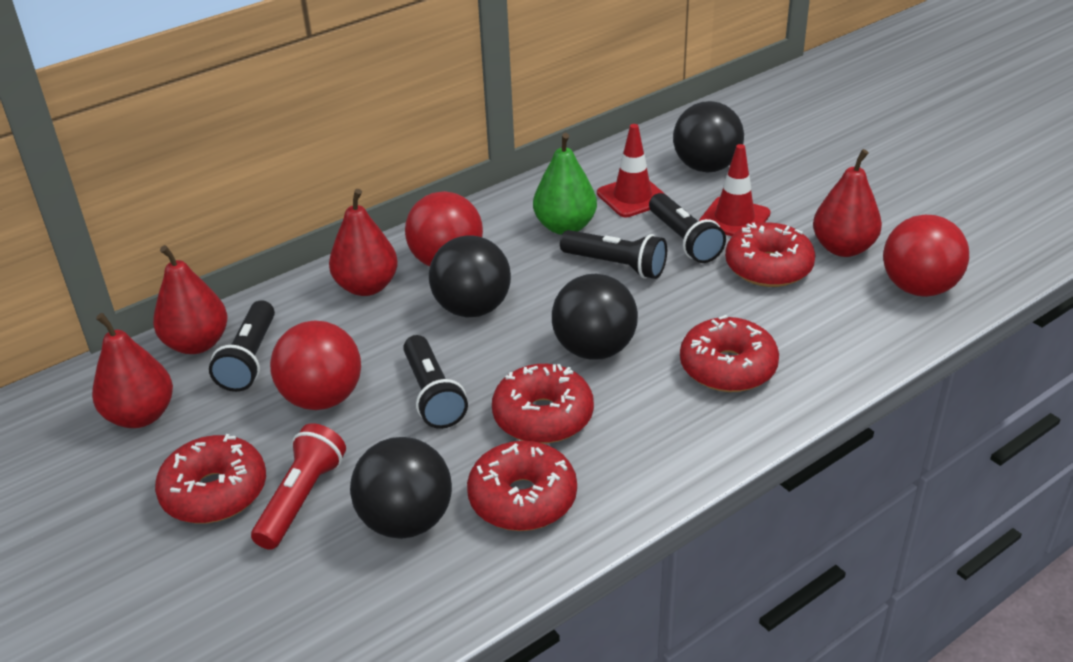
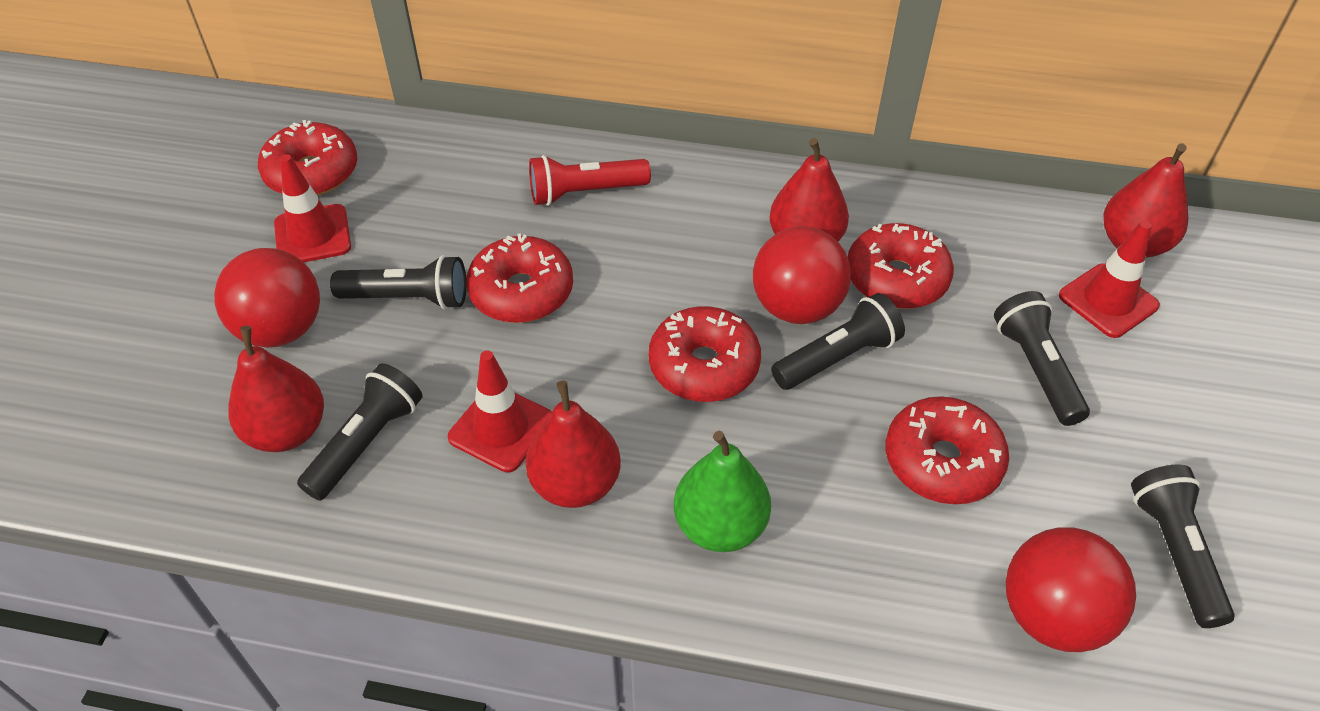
black ball: [350,437,452,539] [429,236,511,318] [552,274,638,360] [673,101,744,173] = 4 -> none = 0
black flashlight: [209,300,275,392] [403,335,468,429] [560,230,667,279] [649,193,726,263] = 4 -> [297,363,423,501] [330,255,466,310] [771,293,905,390] [994,291,1090,426] [1131,465,1235,628] = 5
red traffic cone: [597,124,665,217] [699,144,771,236] = 2 -> [274,154,351,262] [448,351,552,472] [1059,220,1160,338] = 3

